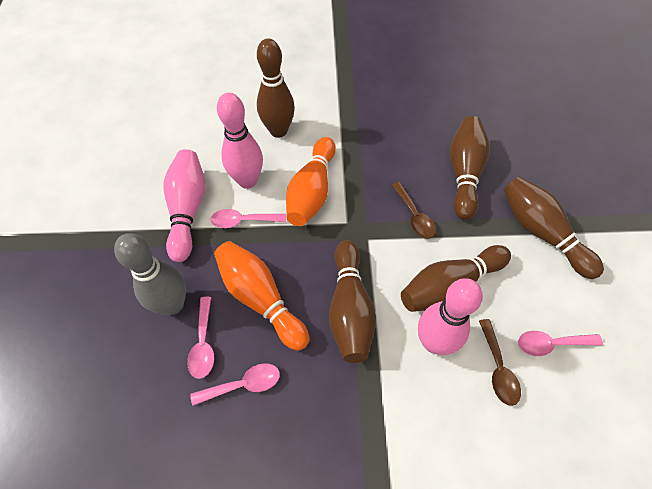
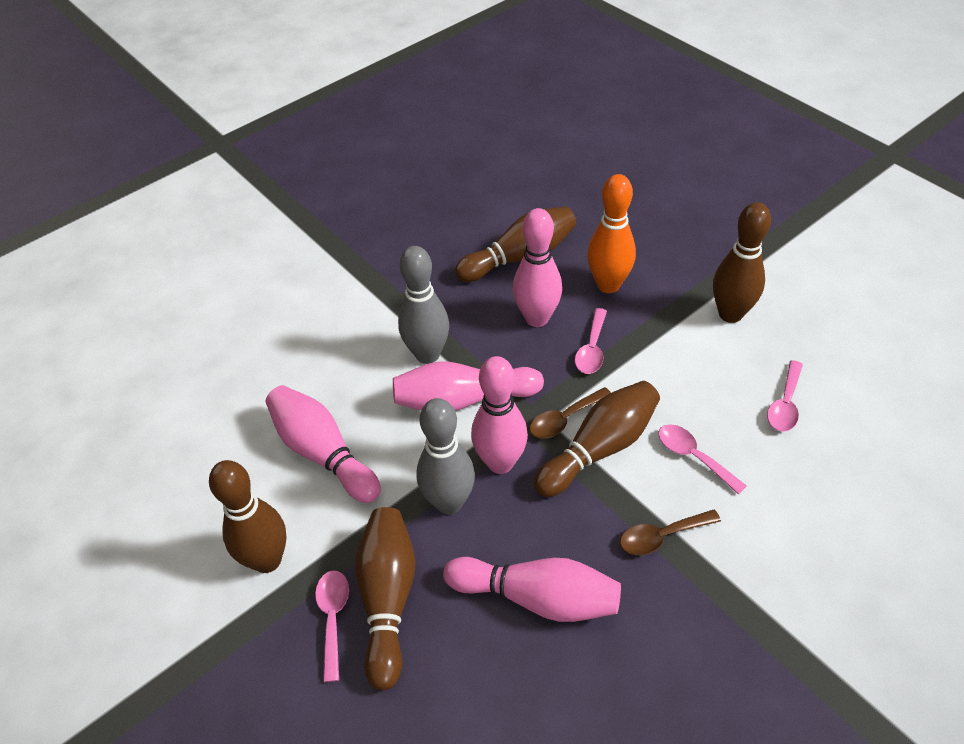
grey bowling pin: [114,233,186,315] = 1 -> [398,246,449,364] [416,398,475,514] = 2
orange bowling pin: [214,241,310,351] [286,137,336,226] = 2 -> [587,174,636,293] = 1
pink bowling pin: [163,149,205,262] [217,93,263,189] [418,278,483,355] = 3 -> [266,385,381,503] [393,361,544,411] [443,557,621,622] [471,356,528,474] [513,208,562,327] = 5

